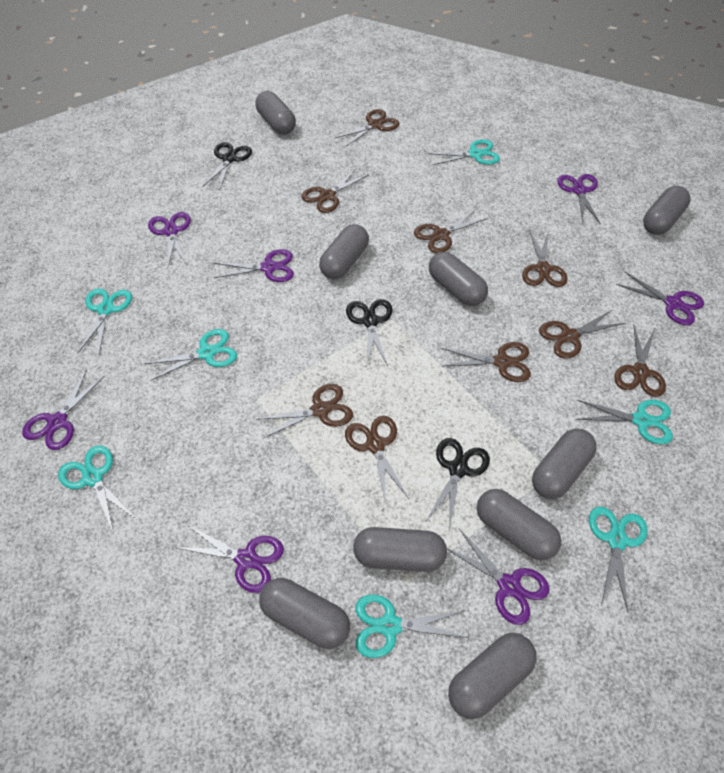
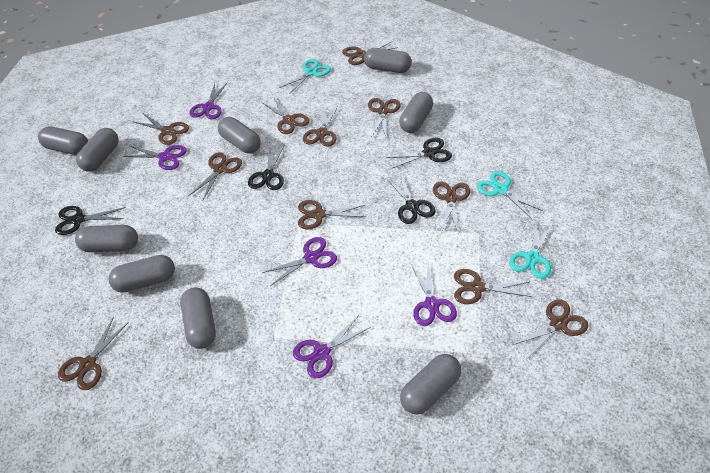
black scissors: [203,142,252,191] [346,299,393,366] [426,438,490,530] = 3 -> [55,206,126,235] [248,145,285,190] [386,138,452,169] [386,173,436,224] = 4
brown scissors: [256,384,353,438] [301,168,369,213] [335,109,400,147] [345,416,409,505] [414,209,488,253] [442,342,531,382] [522,230,568,287] [539,309,625,359] [614,324,666,397] = 9 -> [58,317,129,390] [132,113,189,145] [189,152,242,201] [261,96,309,134] [298,200,366,229] [303,106,338,147] [342,41,398,65] [368,98,401,137] [433,182,470,232] [454,269,532,304] [512,300,588,358] = 11
purple scissors: [22,370,105,450] [148,212,191,266] [175,524,284,593] [213,249,294,282] [447,529,549,625] [557,174,601,224] [616,272,704,325] = 7 -> [122,145,187,170] [189,82,228,119] [262,237,337,285] [293,315,371,378] [411,262,457,326] = 5
turquoise scissors: [58,445,136,534] [78,288,132,354] [144,329,237,381] [355,594,469,658] [427,139,500,165] [576,400,673,445] [589,506,647,612] = 7 -> [280,59,331,94] [477,171,543,219] [509,221,553,279] = 3

